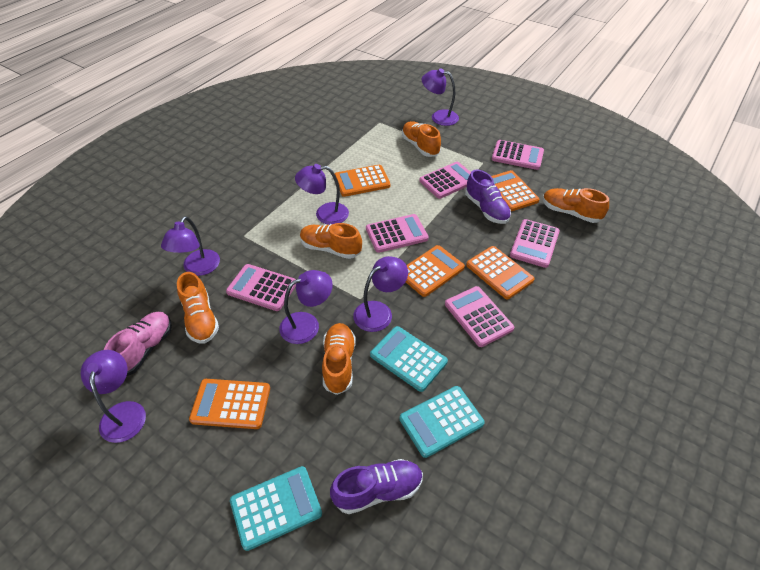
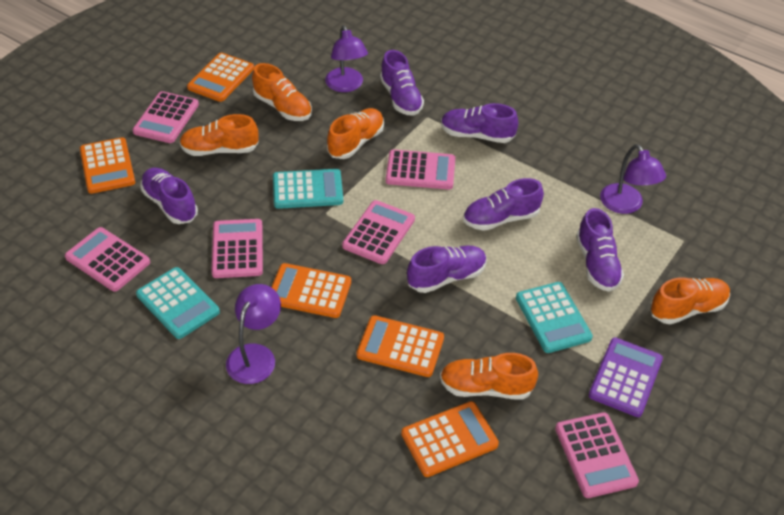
pink shoe: [104,312,172,376] = 1 -> none = 0
purple calculator: none = 0 -> [589,337,663,417] = 1
purple lamp: [81,350,146,443] [161,216,220,276] [279,270,333,344] [295,164,349,225] [353,256,408,332] [422,68,459,126] = 6 -> [226,284,281,384] [325,25,368,92] [600,144,666,214] = 3
purple shoe: [330,459,423,514] [465,169,511,224] = 2 -> [140,168,198,224] [380,50,424,116] [407,245,487,293] [441,103,518,143] [463,178,544,231] [576,208,624,292] = 6

